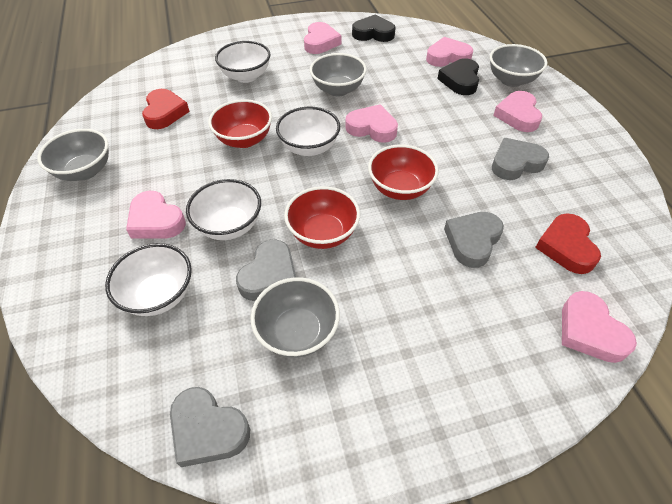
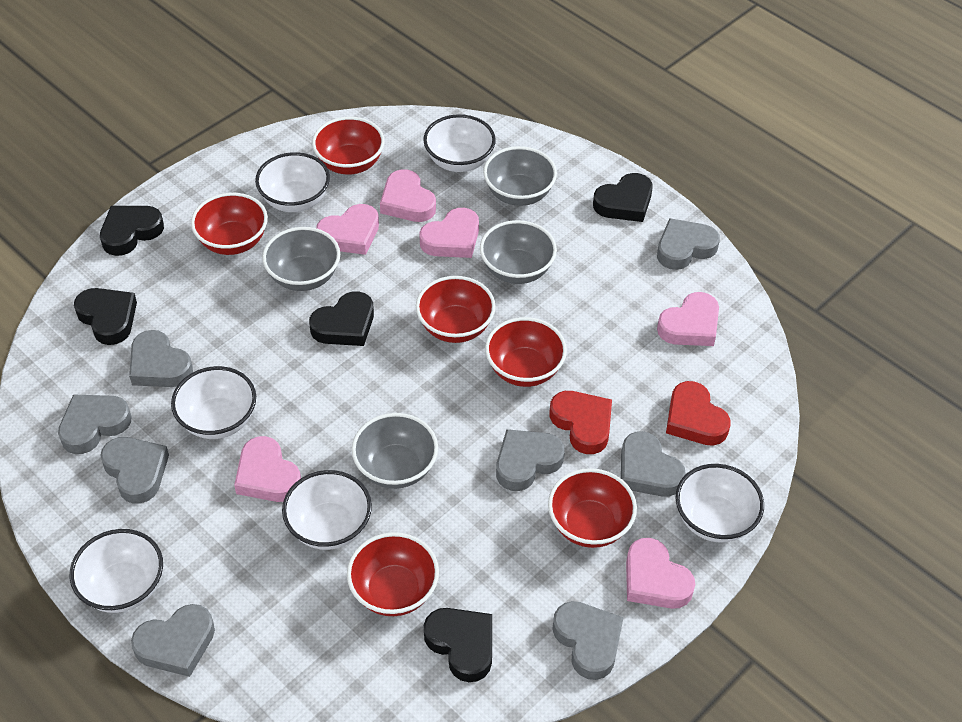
black heart: [352,14,396,42] [437,58,479,95] = 2 -> [74,288,137,345] [100,206,164,256] [309,291,374,346] [424,608,492,682] [593,173,653,222] = 5
grey heart: [170,387,250,467] [236,239,296,301] [444,212,504,268] [492,138,549,180] = 4 -> [58,394,131,454] [100,437,169,504] [129,330,193,387] [131,604,215,677] [496,429,565,491] [552,601,624,680] [621,431,686,497] [657,218,720,270] = 8
red bowl: [208,99,272,148] [284,186,360,249] [368,145,439,200] = 3 -> [191,193,268,255] [312,117,385,175] [347,532,439,616] [416,276,496,343] [485,317,567,387] [548,468,637,548] = 6
white bowl: [105,243,192,316] [186,179,261,240] [215,41,270,83] [276,107,340,156] = 4 -> [70,529,163,613] [171,366,256,439] [255,152,330,212] [282,470,372,550] [423,114,496,172] [676,464,764,542] = 6

